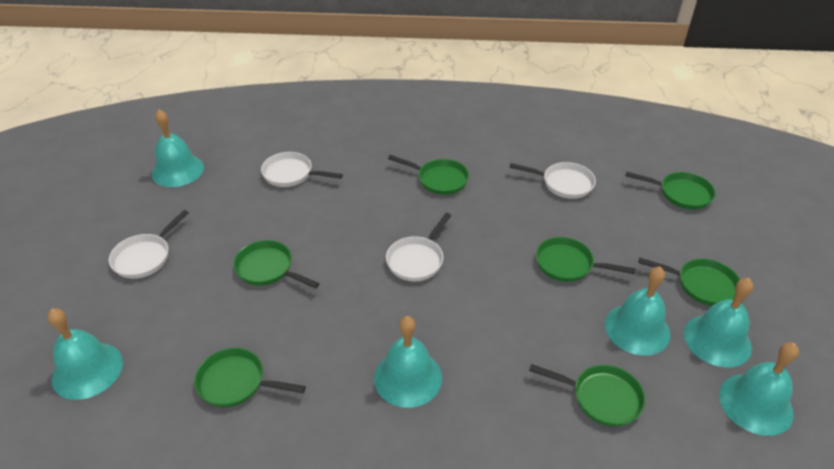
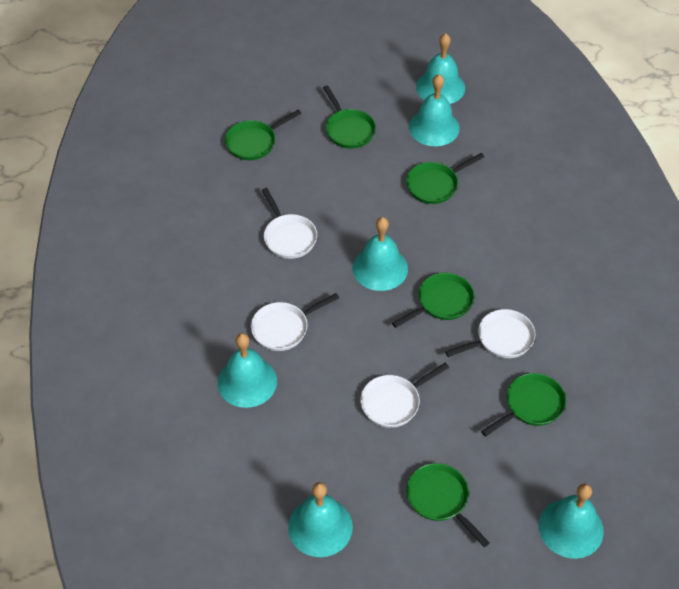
green pan: [194,348,306,407] [233,240,320,289] [388,155,469,195] [529,364,646,427] [536,237,636,282] [626,172,716,210] [638,258,740,306] = 7 -> [225,110,302,160] [323,85,376,148] [392,273,474,328] [406,153,484,204] [406,463,490,547] [481,373,566,437] = 6

